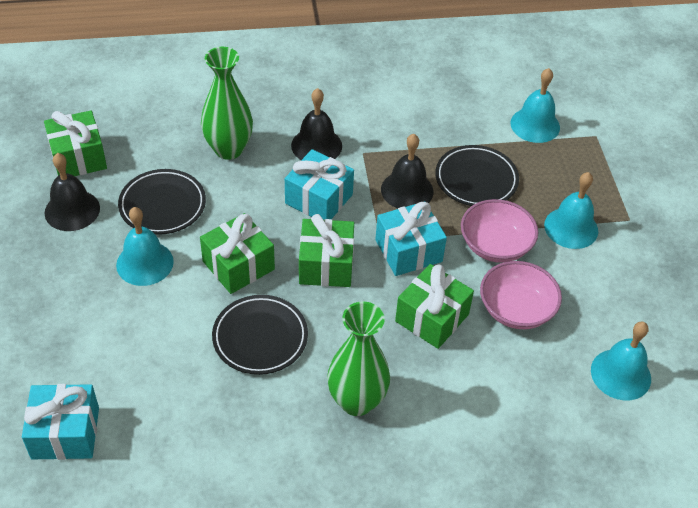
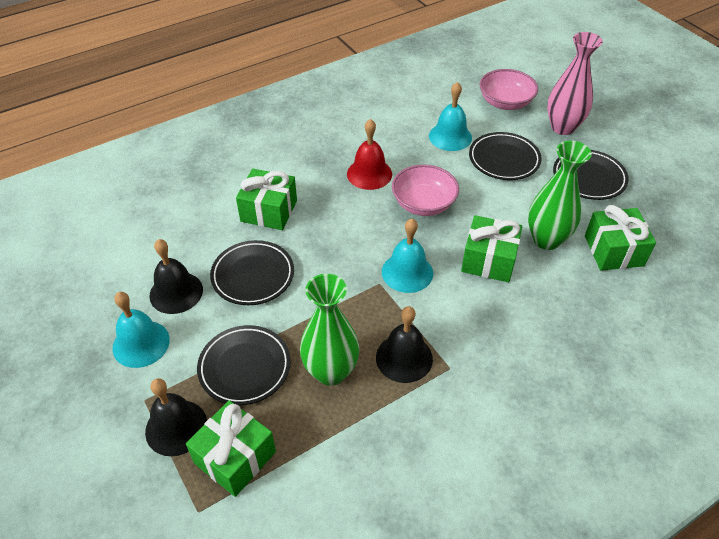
black plate: [118,169,206,235] [212,295,308,375] [435,145,519,206] = 3 -> [197,325,291,405] [210,240,294,305] [469,132,542,180] [553,150,629,200] = 4
pink vase: none = 0 -> [547,32,603,135] = 1
red bell: none = 0 -> [347,119,392,190] = 1
turquoise bell: [116,207,174,286] [510,68,560,143] [544,172,598,249] [591,322,651,400] = 4 -> [113,292,170,368] [382,219,433,293] [429,82,472,151] = 3
turquoise gift: [22,384,99,460] [285,149,354,220] [375,201,447,276] = 3 -> none = 0

